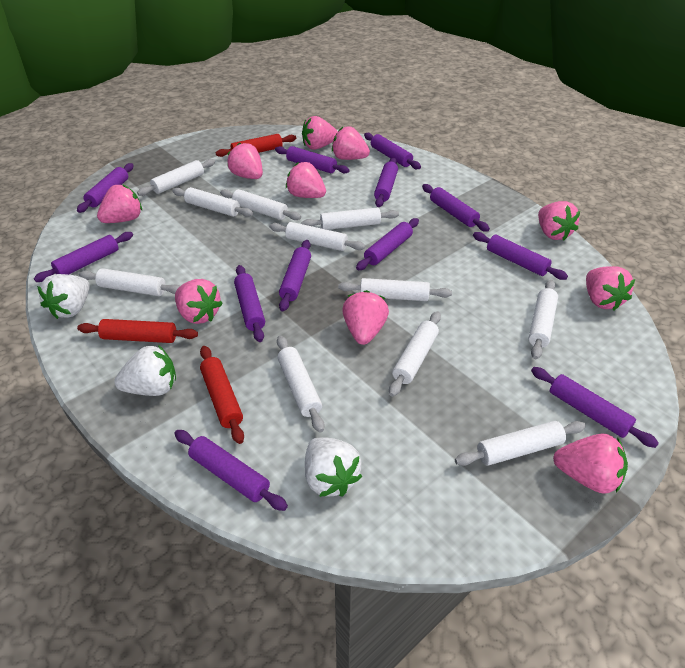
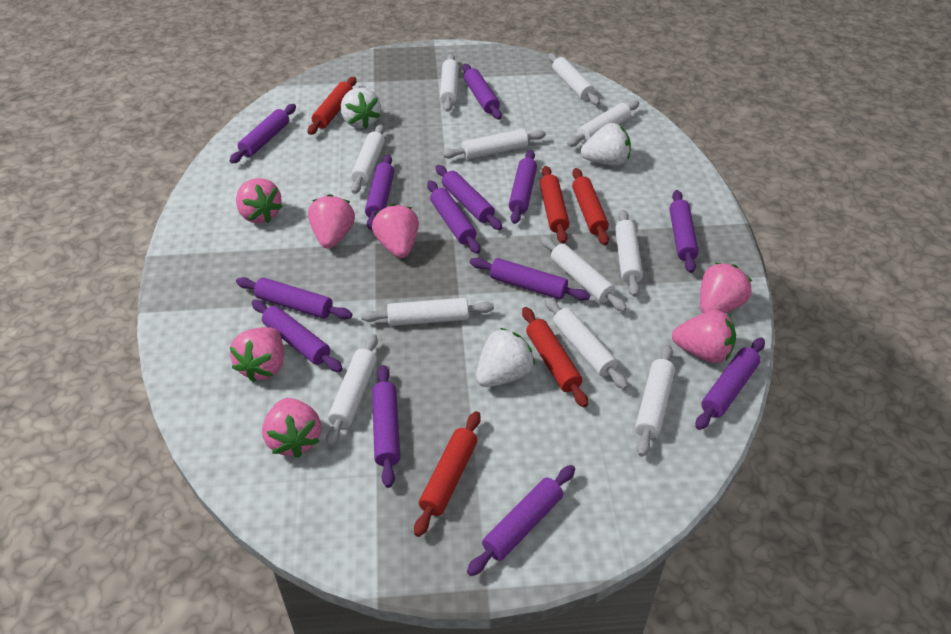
pink strawberry: [97,184,142,223] [175,279,223,324] [227,143,263,179] [286,162,326,198] [302,116,338,150] [332,126,370,160] [342,290,389,345] [538,201,580,241] [553,434,628,494] [586,266,635,311] = 10 -> [230,327,284,382] [236,178,283,223] [262,398,321,458] [308,194,355,249] [372,204,419,258] [672,310,736,363] [700,262,752,313] = 7
purple rolling pin: [34,232,133,282] [77,163,134,213] [174,430,288,511] [234,265,265,342] [275,146,350,174] [279,240,311,312] [356,218,419,270] [364,133,421,169] [374,158,398,207] [422,184,490,232] [473,232,568,280] [531,367,659,448] = 12 -> [230,104,296,164] [236,277,352,319] [251,300,343,372] [365,154,394,230] [372,365,400,488] [427,180,480,254] [436,165,503,230] [462,64,502,120] [467,465,575,576] [470,258,590,301] [509,150,537,224] [669,190,699,273] [695,338,765,430] = 13
red rolling pin: [77,319,198,343] [200,346,244,444] [216,134,296,157] = 3 -> [308,77,356,135] [414,411,481,537] [522,307,588,408] [540,166,569,244] [572,168,609,246] = 5

